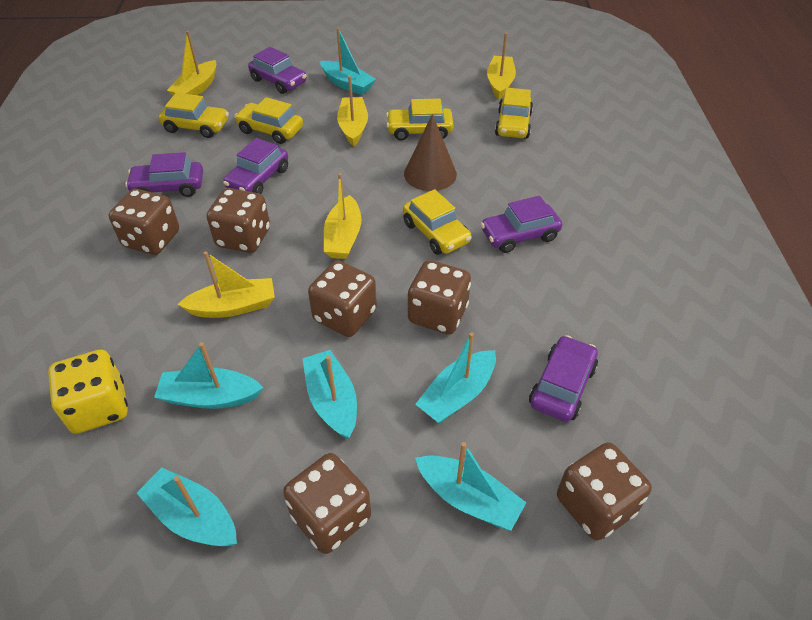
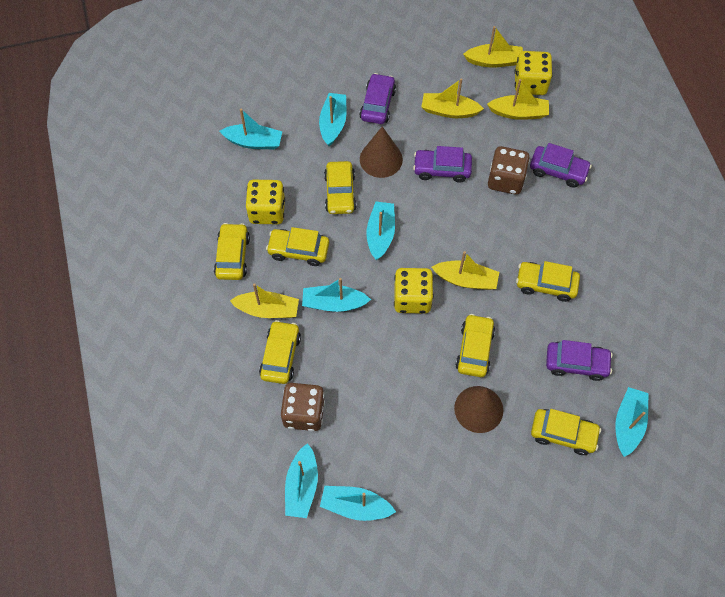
brown cone: [404,114,457,191] = 1 -> [360,126,403,178] [454,386,503,433] = 2
brown dice: [109,189,179,255] [207,188,270,253] [283,453,371,554] [308,261,377,337] [408,260,471,334] [557,442,652,541] = 6 -> [281,383,325,431] [488,146,530,195] = 2
purple car: [125,152,203,197] [223,138,288,194] [248,47,307,94] [481,196,562,253] [529,335,598,422] = 5 -> [359,73,396,124] [413,146,472,183] [530,143,592,188] [546,340,613,381] = 4
turquoise boat: [137,467,237,546] [154,342,263,409] [302,350,357,439] [320,28,376,95] [415,333,496,423] [415,442,526,531] = 6 -> [219,109,282,149] [285,443,318,518] [302,278,371,312] [319,93,346,146] [320,486,396,521] [366,202,395,260] [615,387,649,457] = 7
yellow car: [159,93,229,138] [234,97,303,144] [386,99,454,141] [403,189,471,255] [495,88,533,139] = 5 -> [214,223,250,280] [259,320,301,384] [266,227,329,266] [324,161,356,214] [455,314,495,377] [516,261,580,302] [531,409,601,455] = 7
yellow dice: [48,349,128,434] = 1 -> [246,180,285,224] [394,268,434,314] [515,51,553,95] = 3

